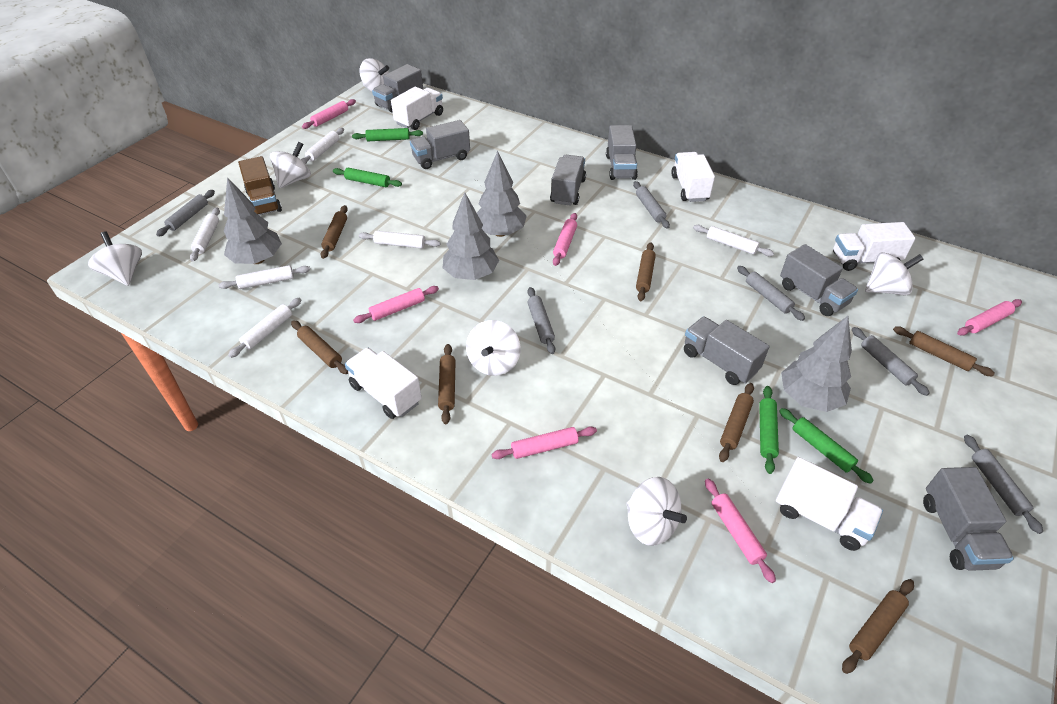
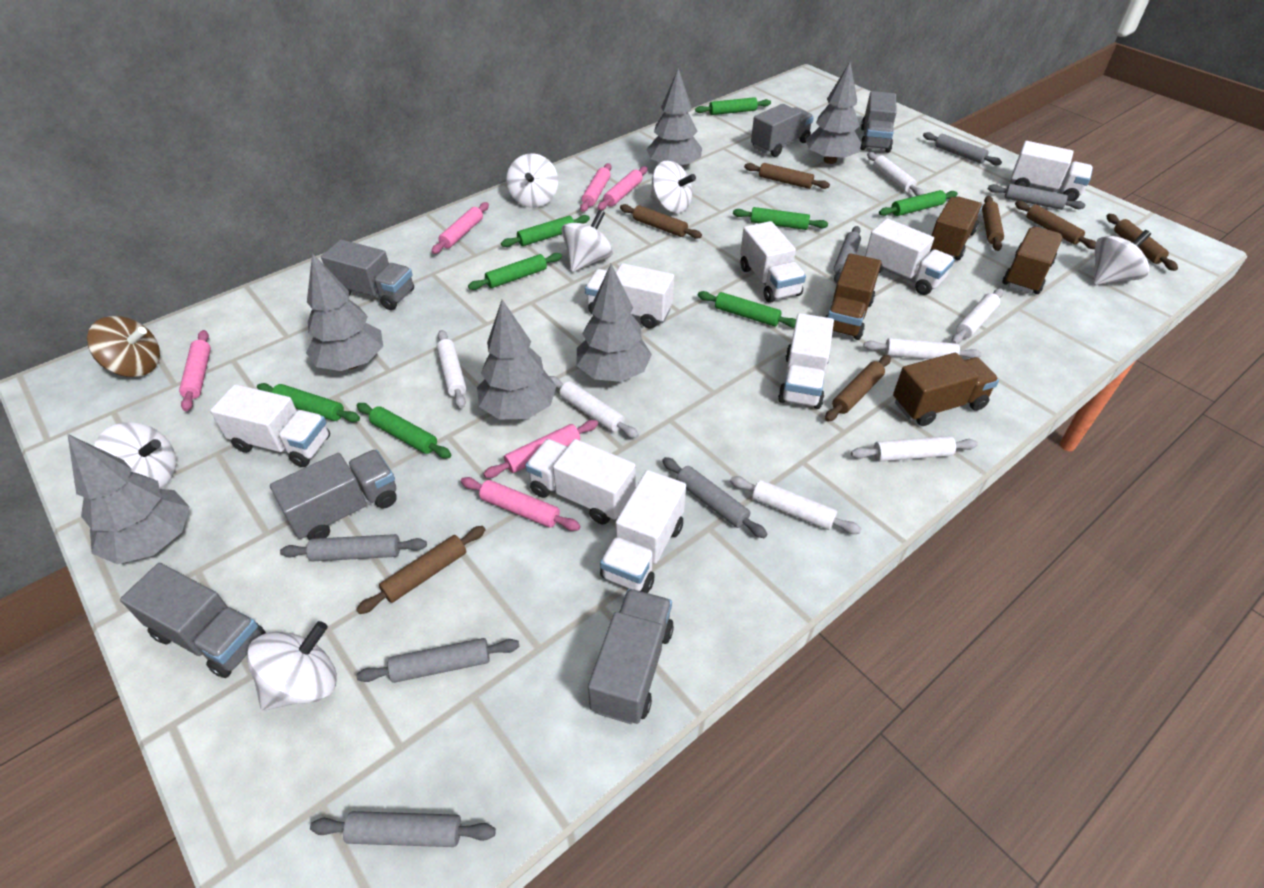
brown spinning top: none = 0 -> [87,316,160,377] = 1
brown truck: [238,156,282,215] = 1 -> [825,253,882,340] [893,353,999,426] [930,196,983,260] [1002,226,1063,294] = 4
green rolling pin: [333,168,402,187] [352,128,423,141] [759,386,779,474] [779,408,874,484] = 4 -> [257,383,360,422] [356,403,451,458] [468,253,562,290] [501,215,590,247] [695,97,771,115] [698,291,796,328] [733,207,828,230] [879,190,958,216] = 8
grey rolling pin: [156,190,215,237] [527,287,555,354] [633,181,670,228] [737,266,805,321] [852,327,930,396] [964,435,1043,534] = 6 -> [280,534,427,561] [310,811,496,847] [356,638,519,683] [662,457,767,538] [834,226,861,283] [923,132,1002,165] [988,184,1085,210] = 7
grey tree: [224,177,282,264] [443,192,499,280] [477,151,527,237] [781,316,852,412] = 4 -> [67,434,190,564] [306,253,383,371] [477,300,556,419] [577,264,652,382] [646,68,702,166] [806,62,861,164] = 6
grey truck: [372,64,423,113] [410,120,470,169] [550,155,586,206] [606,125,638,180] [684,317,769,385] [780,244,858,316] [923,467,1014,571] = 7 -> [120,563,266,678] [270,450,397,540] [321,239,414,310] [588,589,674,724] [751,104,814,157] [860,91,897,153] = 6
white rolling pin: [190,207,220,262] [219,265,310,289] [228,298,301,358] [301,128,344,164] [359,231,441,249] [693,225,774,256] = 6 -> [436,330,467,409] [549,376,639,438] [730,476,861,534] [851,436,978,462] [863,338,982,359] [867,152,924,196] [952,288,1004,344] = 7
white truck: [345,348,422,419] [391,87,443,130] [671,152,715,202] [776,457,883,551] [833,222,916,271] = 5 -> [210,384,330,467] [525,439,636,524] [585,263,674,329] [600,470,686,593] [740,221,806,303] [778,313,834,409] [865,218,955,295] [1011,141,1093,201] = 8

